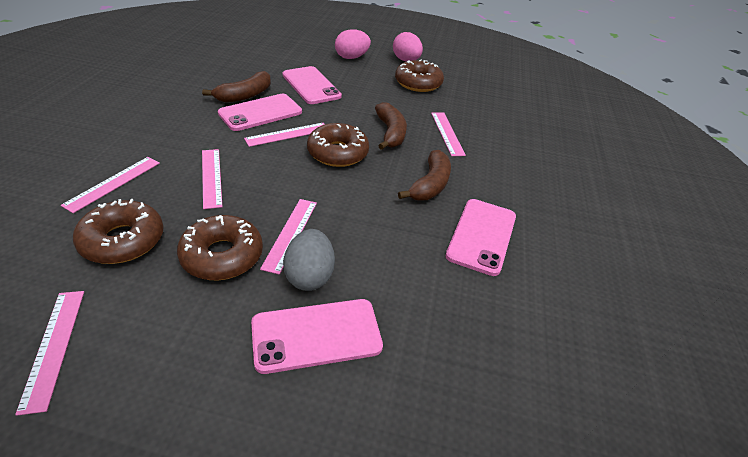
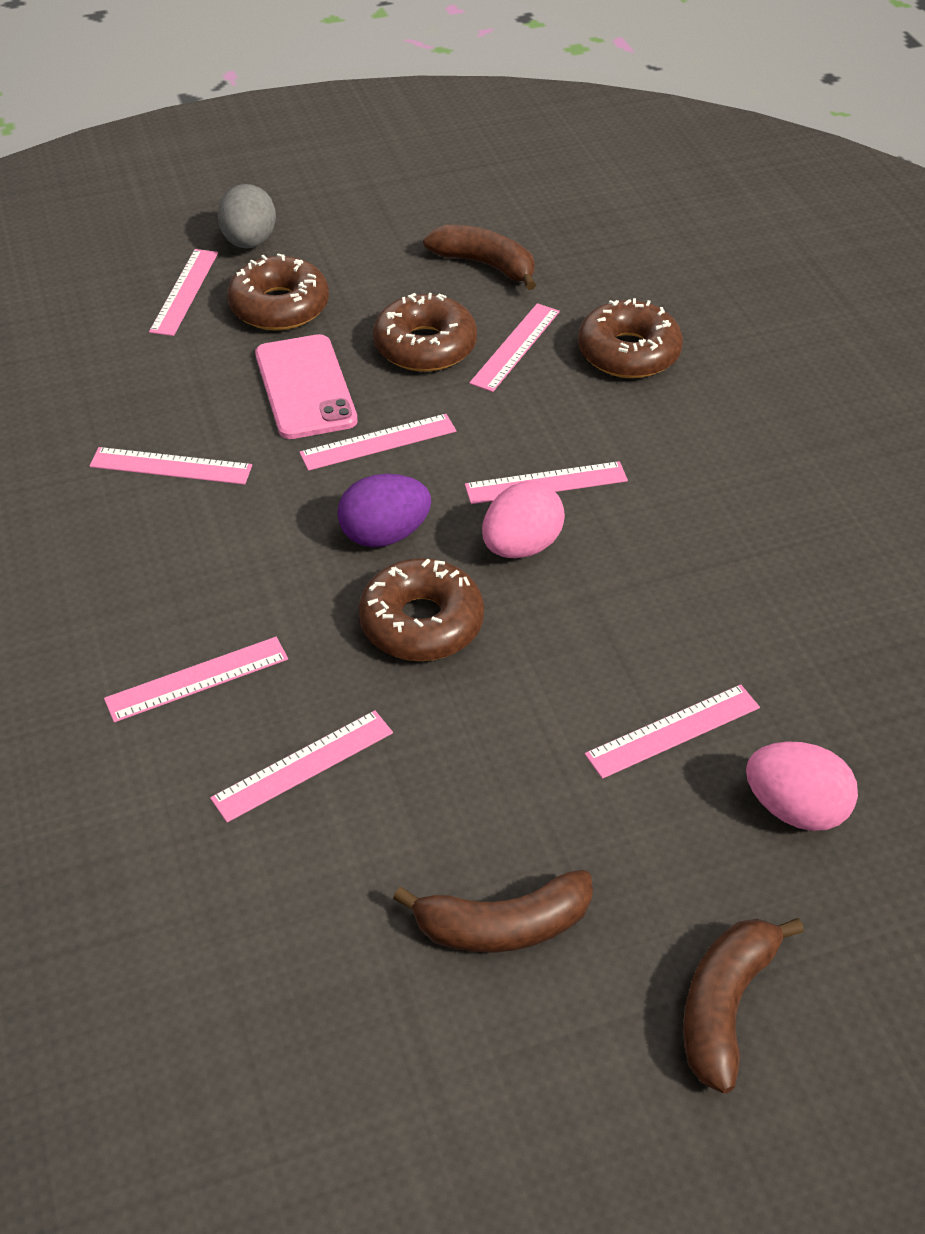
pink phone: [218,94,302,131] [251,299,383,374] [283,66,342,104] [446,199,516,276] = 4 -> [255,334,358,439] = 1
pink ruler: [15,291,84,416] [61,157,160,213] [202,149,222,209] [244,123,325,147] [260,199,317,275] [431,112,466,156] = 6 -> [90,447,252,485] [104,637,288,722] [149,249,218,336] [210,710,393,822] [299,414,456,471] [465,461,628,504] [469,303,560,392] [585,684,760,779] = 8
purple egg: none = 0 -> [337,474,431,547] = 1

